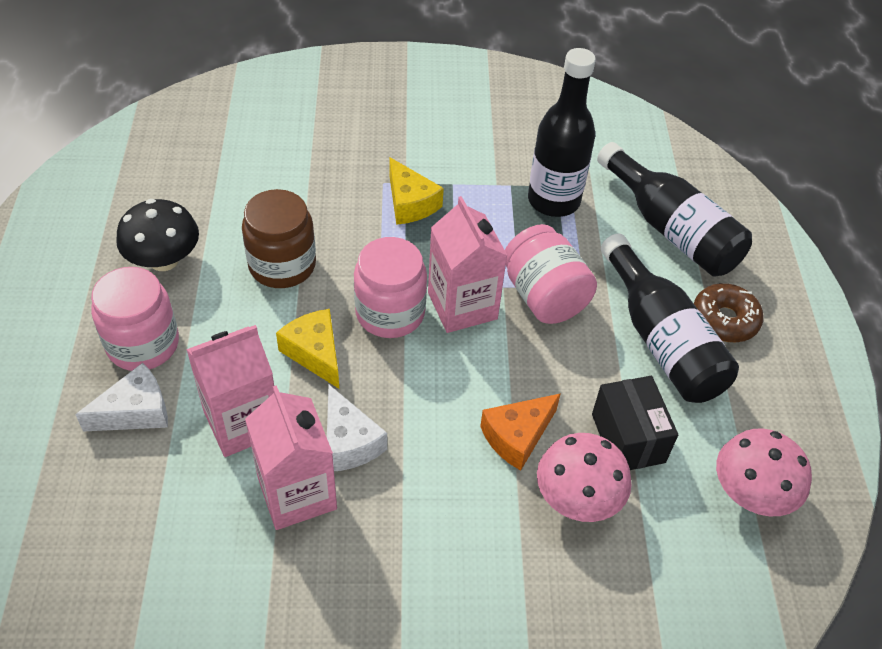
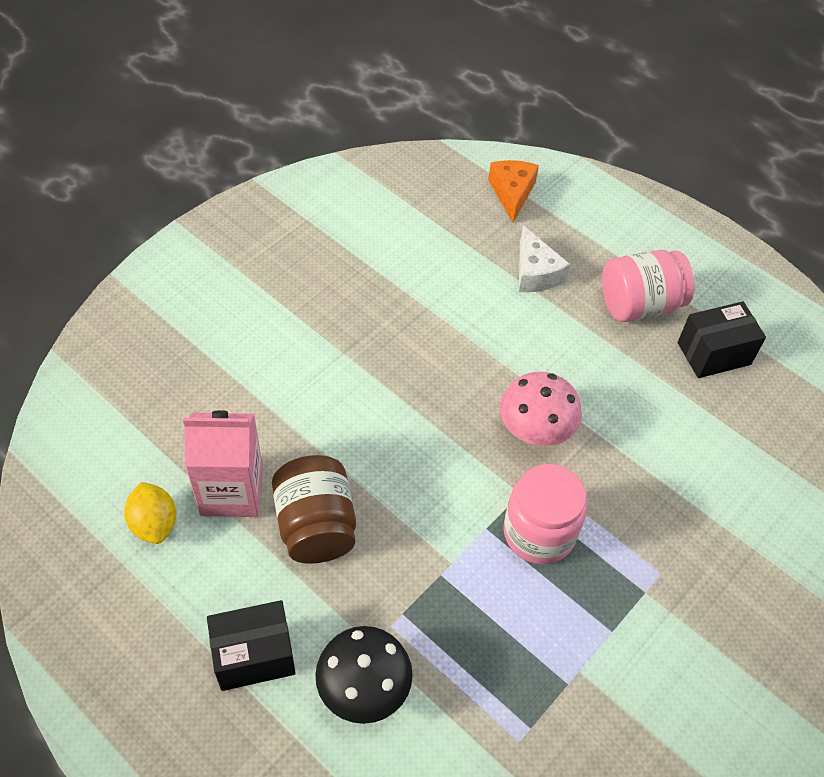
black bottle: [528,48,596,217] [597,142,752,277] [601,233,739,403] = 3 -> none = 0
black box: [592,376,678,470] = 1 -> [207,600,296,691] [678,301,766,378] = 2
brown donut: [694,283,763,342] = 1 -> none = 0
pink carton: [186,325,274,457] [245,385,337,530] [428,196,508,333] = 3 -> [183,410,263,517] = 1
pink jar: [91,267,179,371] [354,237,427,338] [505,224,597,324] = 3 -> [503,464,587,564] [602,250,695,322] = 2
pink mushroom: [537,433,631,522] [716,429,812,516] = 2 -> [500,372,582,446] = 1
white cheese: [75,363,168,432] [327,385,387,471] = 2 -> [519,225,570,292] = 1
yellow cheese: [276,309,339,389] [389,157,444,225] = 2 -> none = 0
yellow lemon: none = 0 -> [124,482,176,544] = 1

